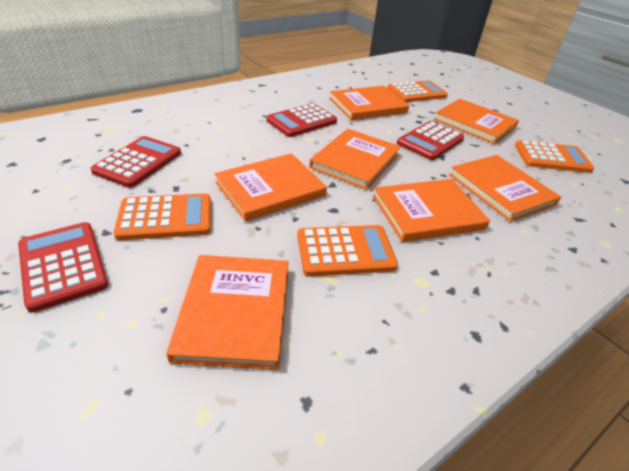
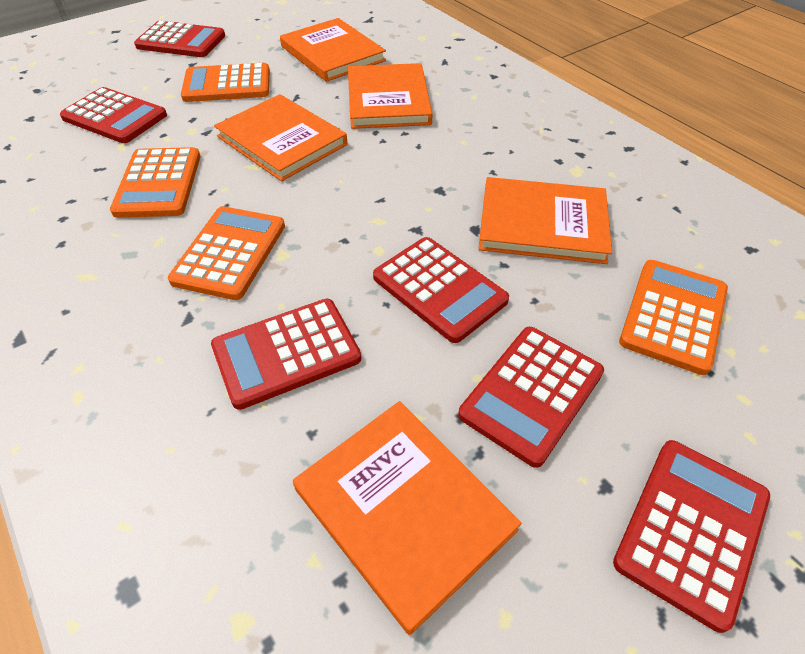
orange book: [166,255,289,370] [214,153,327,222] [309,129,401,190] [329,86,409,120] [373,179,490,242] [434,99,519,144] [449,155,561,222] = 7 -> [214,94,347,181] [280,18,386,82] [293,401,521,635] [348,63,433,129] [478,177,612,264] = 5
red calculator: [18,222,108,312] [90,136,181,188] [266,103,337,137] [397,121,464,160] = 4 -> [60,87,167,143] [134,21,225,57] [211,299,361,410] [373,237,509,343] [458,327,604,468] [613,440,770,633] = 6

